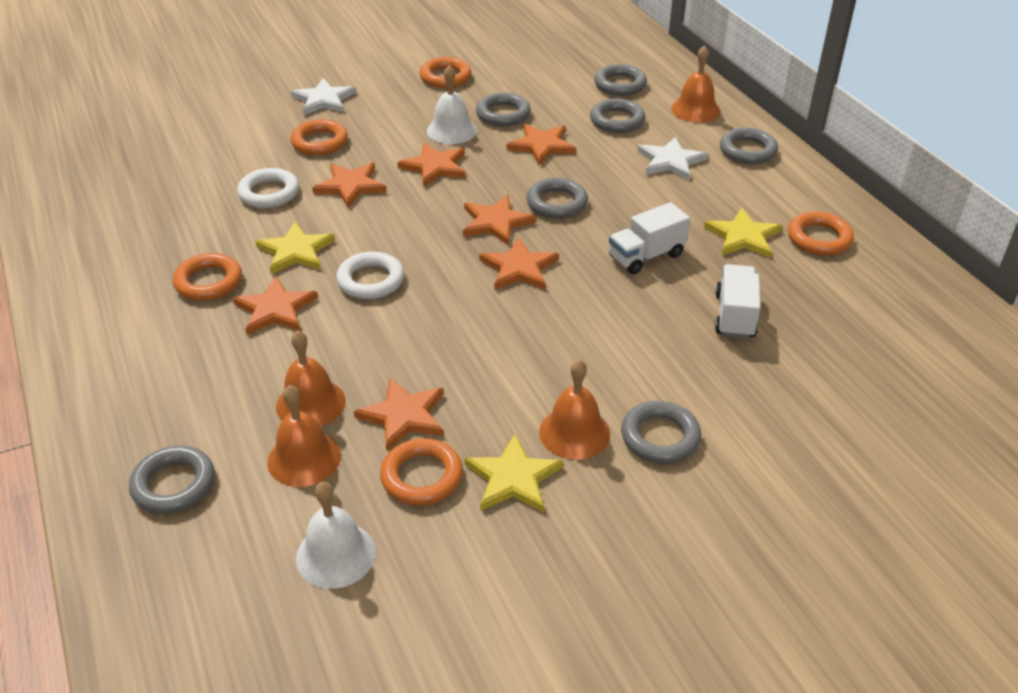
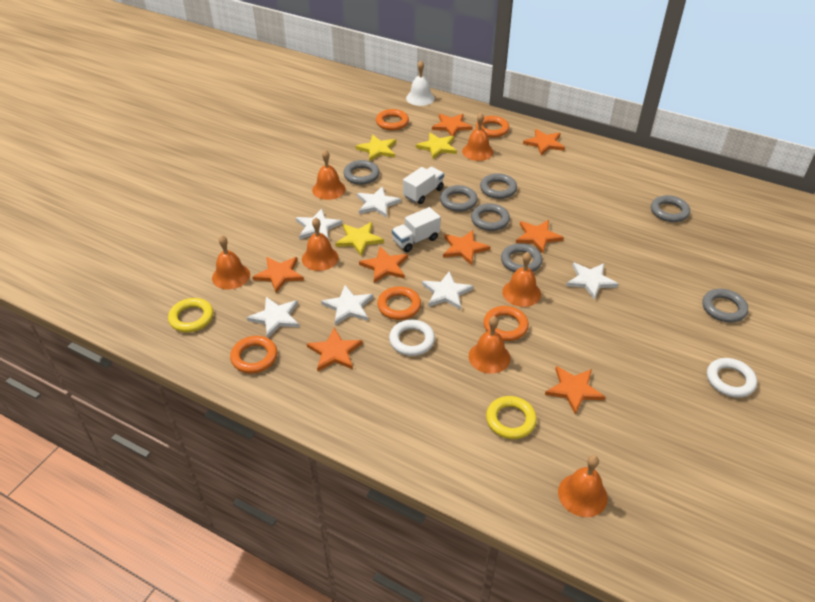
orange bell: [267,385,341,487] [276,330,346,427] [539,359,610,460] [671,45,720,123] = 4 -> [212,235,250,289] [302,217,339,271] [312,150,346,200] [462,113,494,161] [469,316,511,374] [502,252,541,307] [558,455,608,517] = 7
orange star: [233,276,318,335] [312,163,387,208] [353,378,444,451] [397,143,466,187] [463,195,536,246] [479,237,559,290] [507,123,576,165] = 7 -> [252,257,304,293] [307,327,363,372] [359,247,408,283] [432,114,473,136] [443,230,490,265] [516,220,564,253] [523,129,565,155] [545,366,605,415] = 8
white bell: [296,482,376,589] [427,65,477,144] = 2 -> [406,61,435,106] = 1
white star: [291,78,356,115] [637,137,708,180] = 2 -> [247,297,299,338] [296,209,342,240] [321,285,373,325] [357,186,401,218] [422,271,473,310] [566,262,619,300] = 6
yellow ring: none = 0 -> [168,298,213,332] [486,396,537,439] = 2

